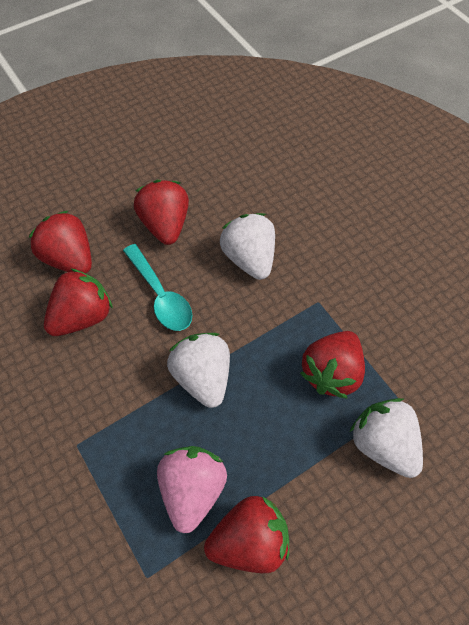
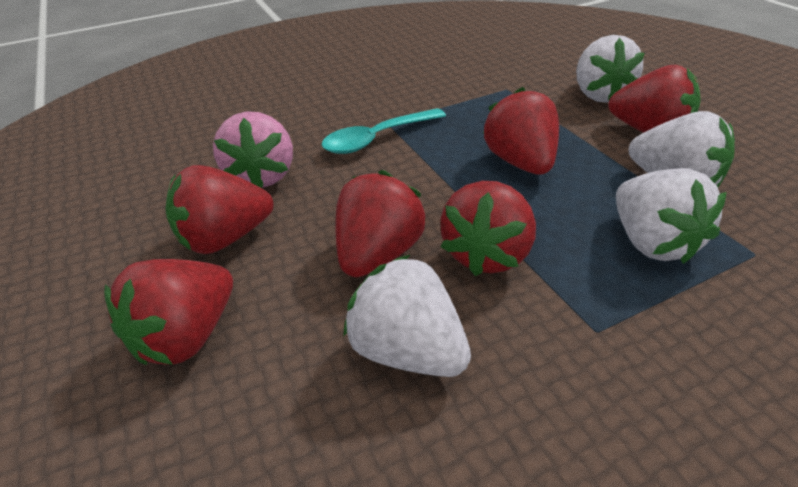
red strawberry: [29,210,92,273] [44,268,113,336] [134,180,189,245] [204,496,289,573] [300,331,365,399] = 5 -> [104,259,233,365] [165,165,273,254] [335,170,426,277] [440,181,536,276] [483,87,559,175] [608,65,701,133] = 6
white strawberry: [167,333,230,408] [220,213,275,280] [350,398,423,478] = 3 -> [343,255,471,377] [576,35,645,103] [616,168,727,264] [629,111,735,187] = 4

